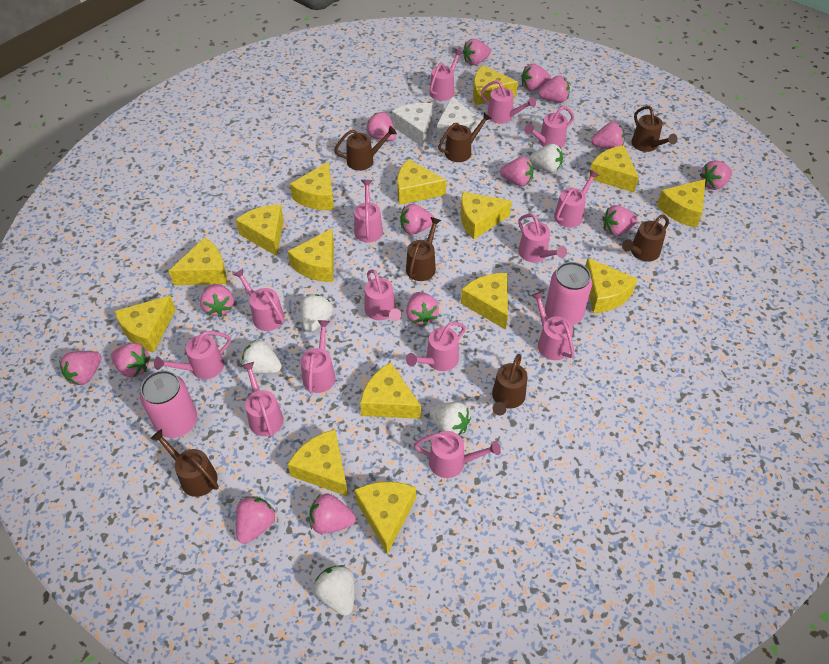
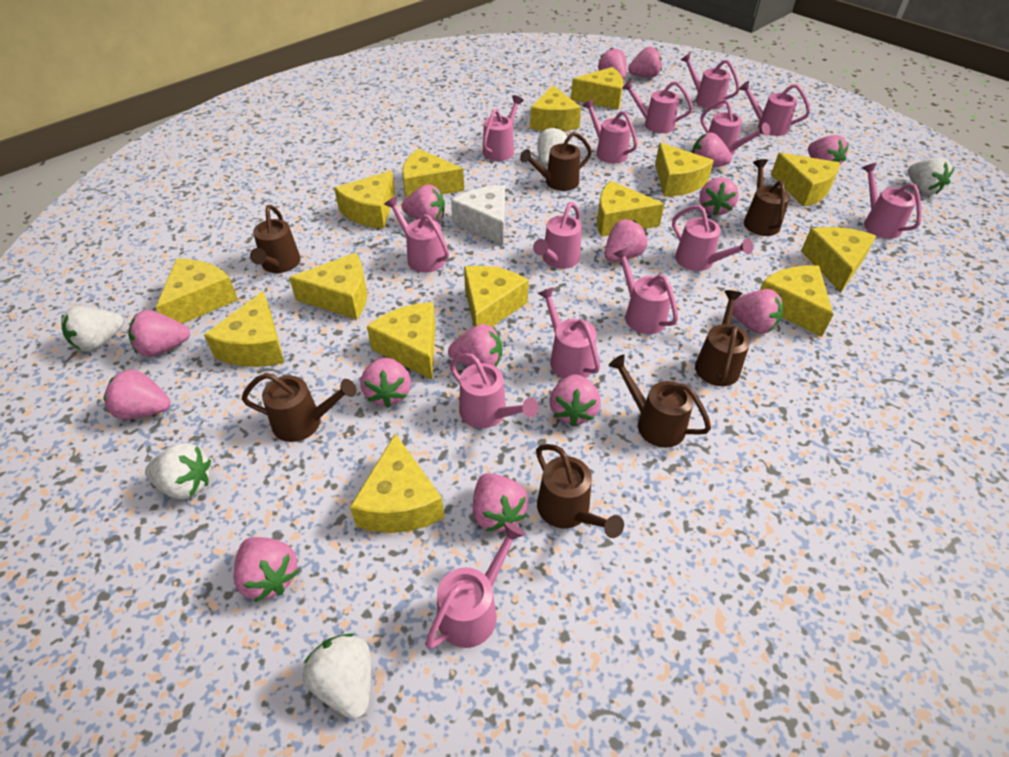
pink can: [140,370,197,438] [545,262,592,325] = 2 -> none = 0
white cheese: [392,103,433,147] [437,96,480,140] = 2 -> [451,185,505,245] = 1

